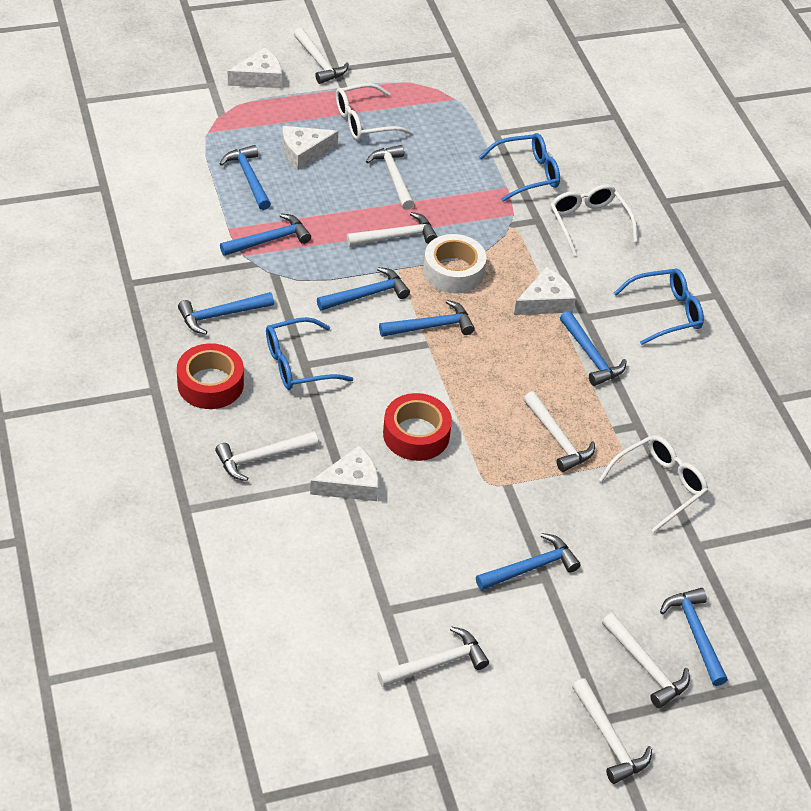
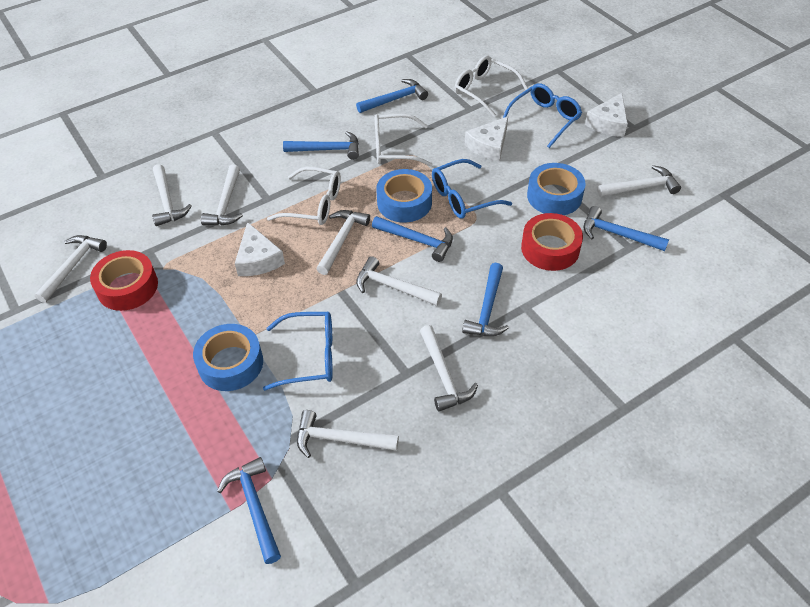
blue hammer: [178,292,274,334] [220,145,271,210] [220,213,311,256] [317,267,410,311] [379,300,475,337] [476,533,581,590] [560,311,626,386] [660,588,728,686] = 8 -> [217,457,281,564] [283,131,359,160] [356,79,428,113] [372,216,453,262] [462,263,509,336] [583,206,669,251] = 6
blue tape: none = 0 -> [193,324,263,391] [376,169,432,222] [527,163,585,215] = 3
white cheese: [228,47,282,88] [282,126,338,170] [310,445,378,501] [514,267,576,315] = 4 -> [235,222,285,276] [465,116,508,162] [585,93,628,137] = 3
white tape: [423,234,486,294] = 1 -> none = 0

